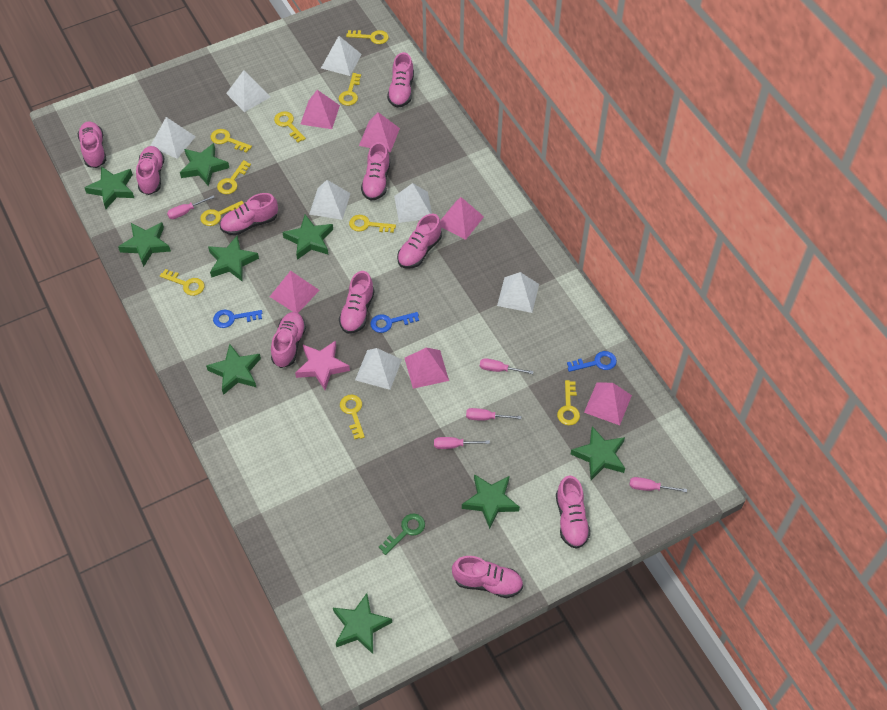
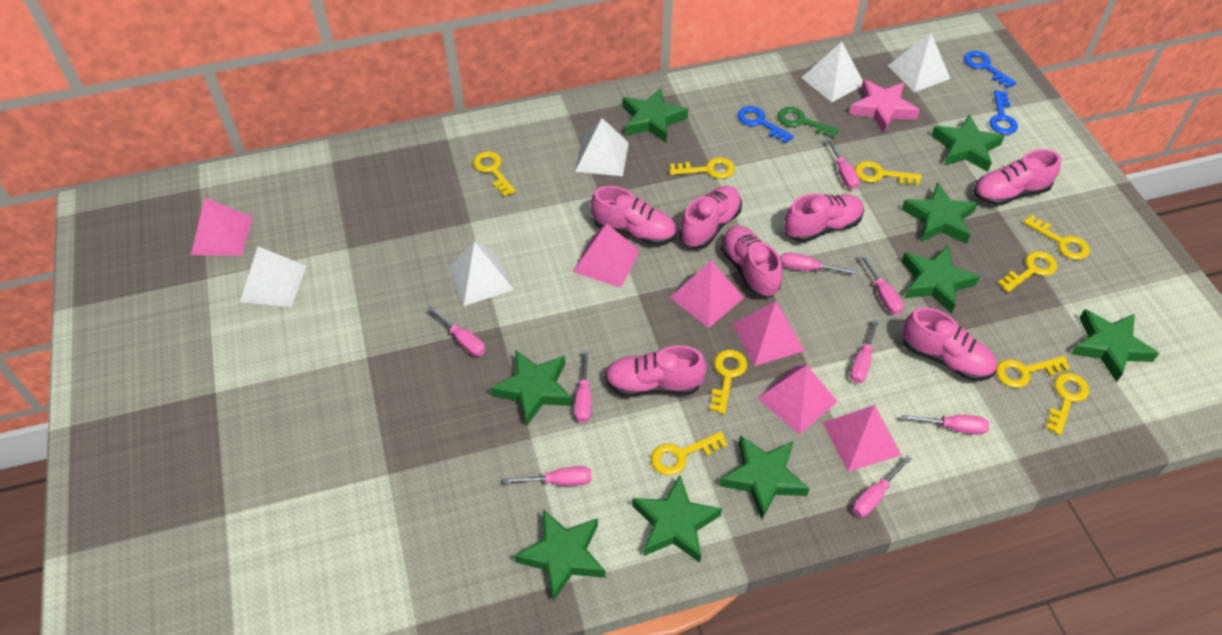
pink screwdriver: [167,195,215,219] [434,437,490,449] [466,408,521,420] [480,358,533,374] [630,477,687,492] = 5 -> [427,307,485,356] [504,466,592,486] [575,350,591,423] [781,252,857,274] [826,137,860,189] [850,318,879,383] [853,455,912,517] [860,255,904,315] [902,415,989,435] = 9
pink shoe: [77,122,106,168] [136,146,164,195] [220,193,278,236] [271,312,306,368] [339,271,375,334] [361,142,390,201] [387,52,414,108] [397,214,442,269] [452,556,523,598] [556,476,591,549] = 10 -> [591,186,676,246] [605,345,707,397] [679,186,742,249] [721,226,783,297] [784,193,864,242] [902,307,997,381] [973,149,1061,206] = 7
white pyramid: [150,117,196,159] [226,70,271,112] [309,180,351,220] [321,36,362,76] [355,348,402,390] [394,183,432,223] [497,272,539,313] = 7 -> [240,247,306,307] [448,241,514,306] [575,118,629,176] [801,42,863,102] [888,33,950,92] = 5
yellow key: [160,269,204,296] [200,201,244,226] [211,129,252,153] [217,160,251,194] [274,111,306,142] [339,73,361,106] [340,394,365,440] [346,30,389,44] [349,215,396,233] [557,380,580,425] = 10 -> [473,151,516,197] [651,432,728,475] [669,157,735,179] [710,350,747,414] [855,161,922,185] [996,356,1070,388] [998,251,1057,292] [1023,215,1090,260] [1045,373,1089,435] = 9

